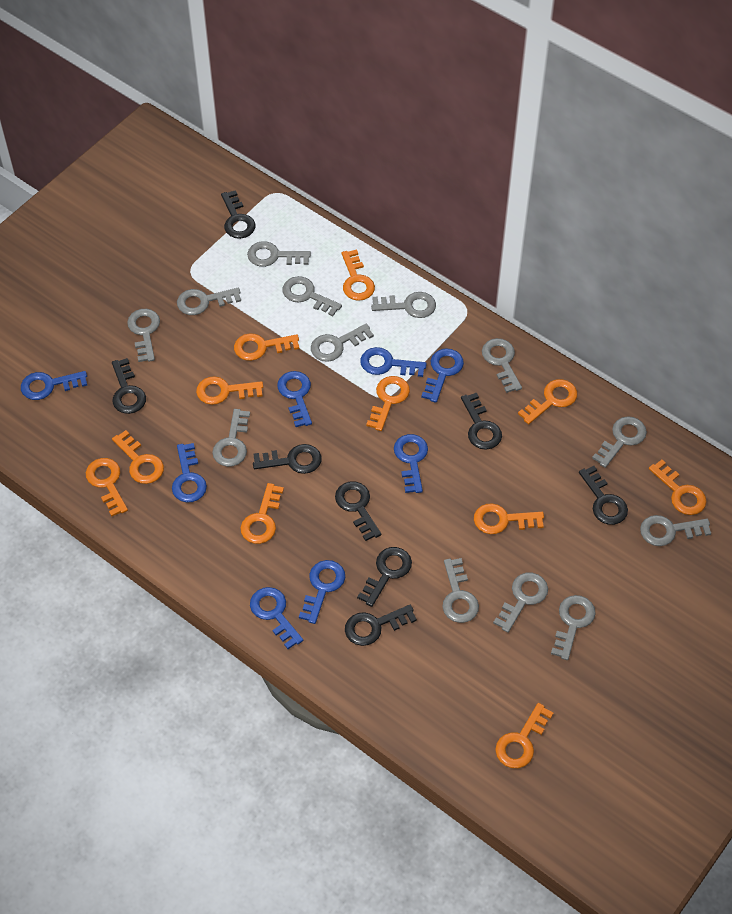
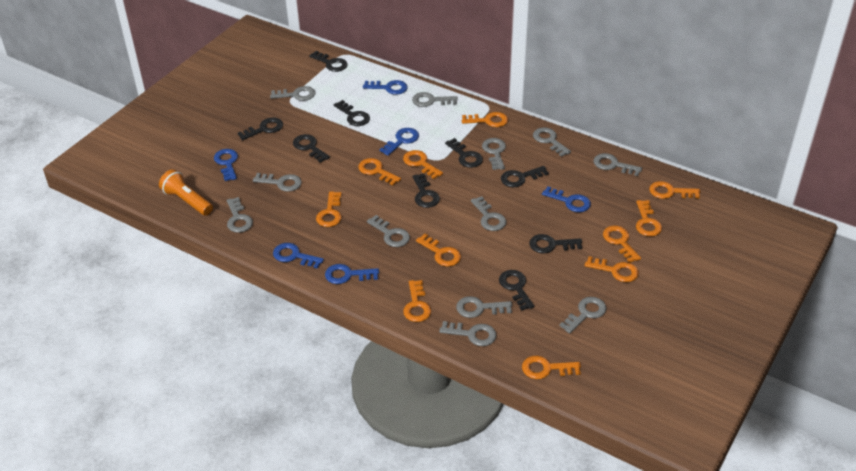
black key: [112,358,146,414] [221,190,255,239] [253,444,322,474] [335,482,382,541] [345,605,417,646] [357,547,412,607] [461,393,502,450] [579,466,628,525] = 8 -> [238,118,283,140] [293,134,330,163] [309,51,348,72] [334,100,370,126] [413,174,440,208] [445,138,483,168] [499,270,534,311] [501,166,549,187] [529,234,582,254] = 9
blue key: [21,371,88,400] [172,443,207,502] [250,587,303,649] [277,371,312,427] [299,560,345,624] [360,347,427,377] [394,434,428,493] [421,349,464,403] = 8 -> [214,149,238,181] [273,243,324,269] [325,264,379,284] [363,80,408,95] [379,128,419,156] [542,186,591,212] = 6
grey key: [127,309,160,362] [177,288,241,315] [212,409,250,467] [247,241,311,267] [283,276,342,316] [311,324,374,362] [371,292,436,318] [443,558,479,623] [482,338,522,393] [493,573,548,633] [551,595,596,660] [592,416,647,468] [640,515,711,546] = 13 -> [227,197,253,233] [253,173,302,192] [270,86,316,101] [367,215,410,247] [412,92,458,107] [439,321,496,346] [456,296,512,318] [471,196,506,231] [482,138,506,170] [533,127,571,157] [559,297,606,333] [593,153,642,176] = 12
orange flashlight: none = 0 -> [159,169,213,216] = 1

